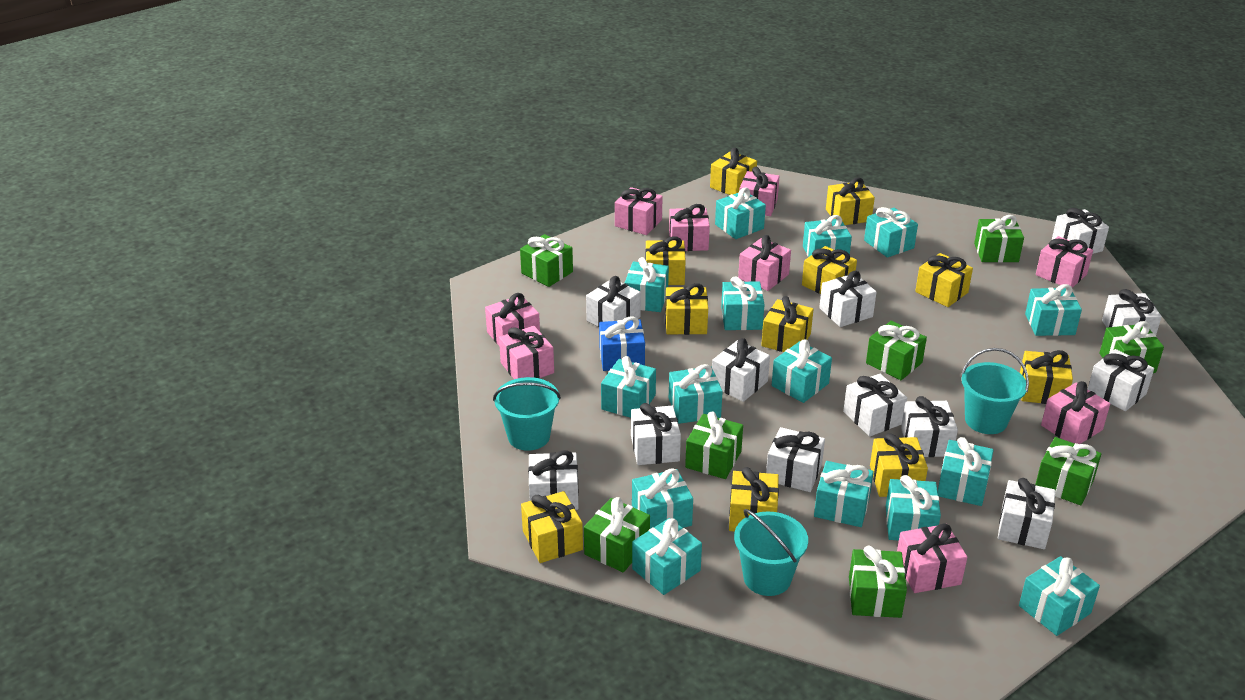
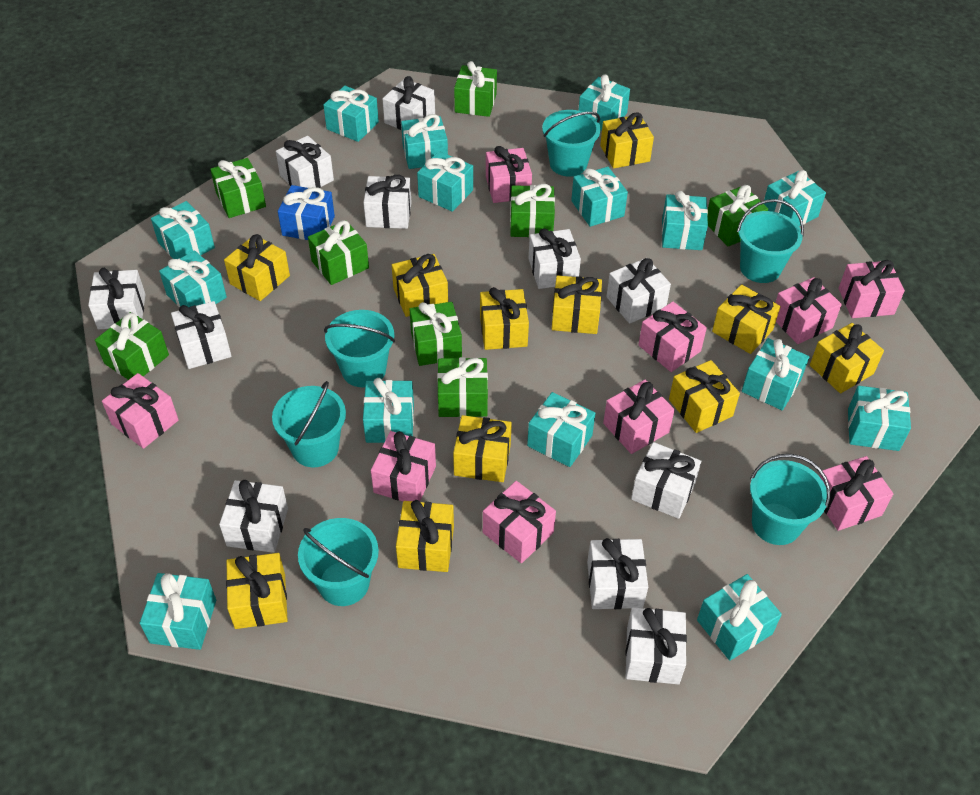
turquoise bucket: [493,377,561,451] [734,509,808,596] [961,348,1029,434] = 3 -> [272,381,346,467] [298,518,379,606] [324,310,395,387] [542,110,601,177] [737,199,804,283] [750,454,830,545] = 6
white gift: [528,450,579,510] [586,276,641,327] [631,403,681,465] [712,338,770,402] [766,427,825,492] [819,271,877,327] [843,374,907,437] [901,396,958,457] [998,478,1056,549] [1052,208,1109,254] [1088,349,1154,411] [1102,289,1162,335] = 12 -> [88,268,145,330] [171,301,232,369] [219,480,288,553] [276,136,334,188] [363,175,411,229] [383,76,435,130] [529,229,581,289] [587,538,648,609] [606,258,671,324] [626,607,687,684] [631,442,701,519] = 11

